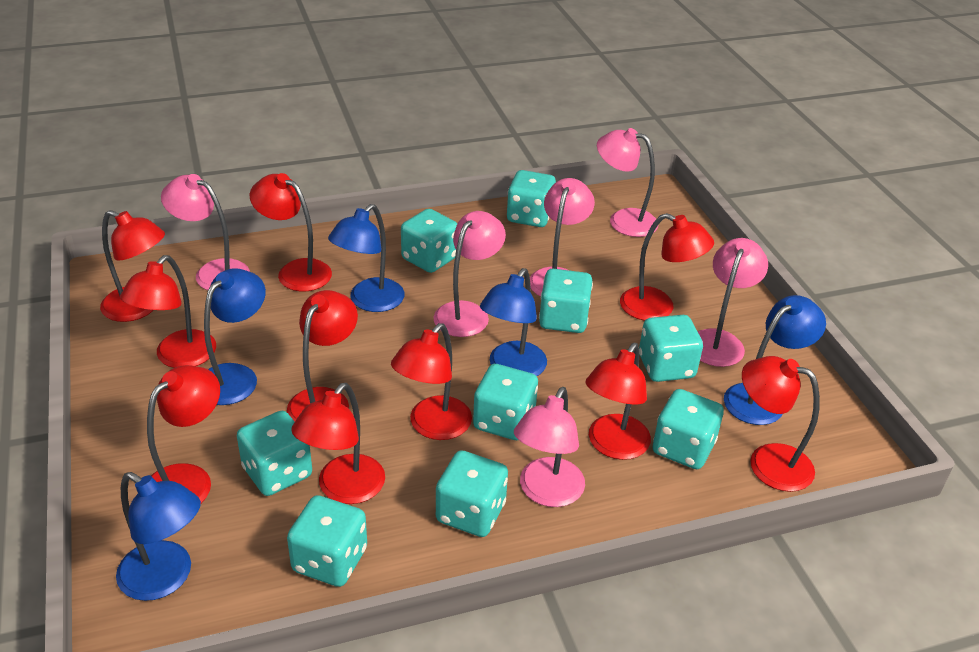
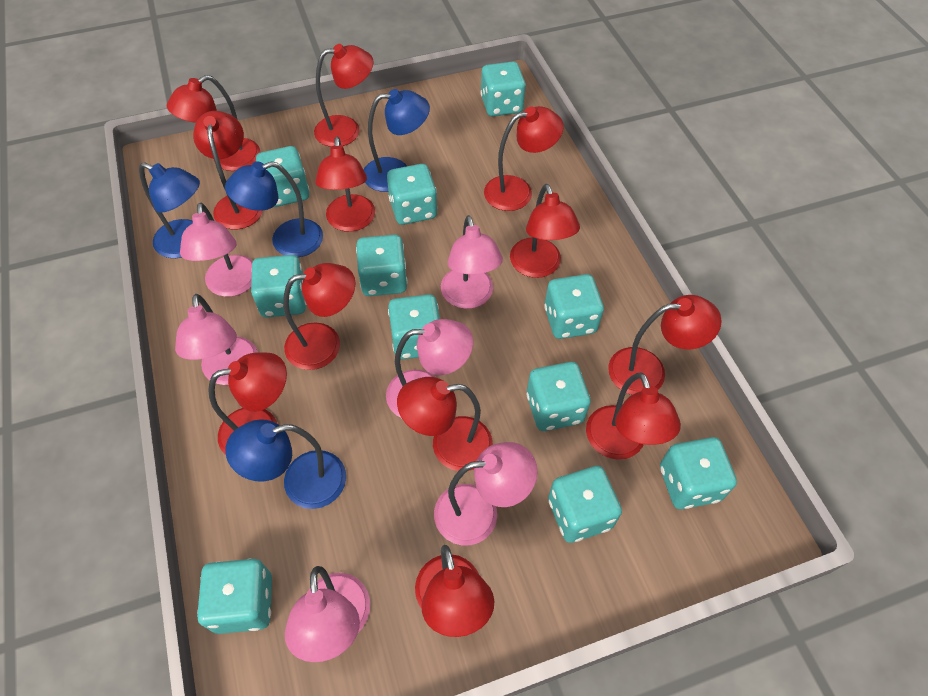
blue lamp: [116,472,201,601] [204,268,266,405] [328,204,405,312] [480,268,547,376] [724,295,826,425] = 5 -> [139,162,200,258] [225,161,323,257] [225,419,346,509] [364,89,430,192] = 4
red lamp: [100,210,165,322] [120,255,216,368] [147,365,220,503] [250,173,332,292] [287,290,358,421] [291,383,385,504] [391,323,472,440] [586,343,651,460] [620,213,714,321] [742,356,820,492] = 10 -> [167,75,260,171] [193,111,263,229] [208,352,287,455] [283,263,356,370] [314,44,374,147] [315,137,375,232] [397,377,493,471] [415,545,494,637] [484,106,564,211] [510,184,580,278] [586,373,681,460] [608,295,722,395] = 12
turquoise dice: [237,411,312,496] [287,495,367,587] [401,209,458,273] [436,450,508,537] [473,364,538,440] [507,170,556,227] [539,269,593,333] [639,315,703,382] [653,389,724,469] = 9 -> [197,559,272,634] [251,255,306,318] [256,146,309,207] [356,235,407,296] [387,164,437,225] [388,294,440,359] [481,61,526,116] [527,362,591,431] [544,274,604,339] [548,466,622,543] [660,437,737,509] = 11

